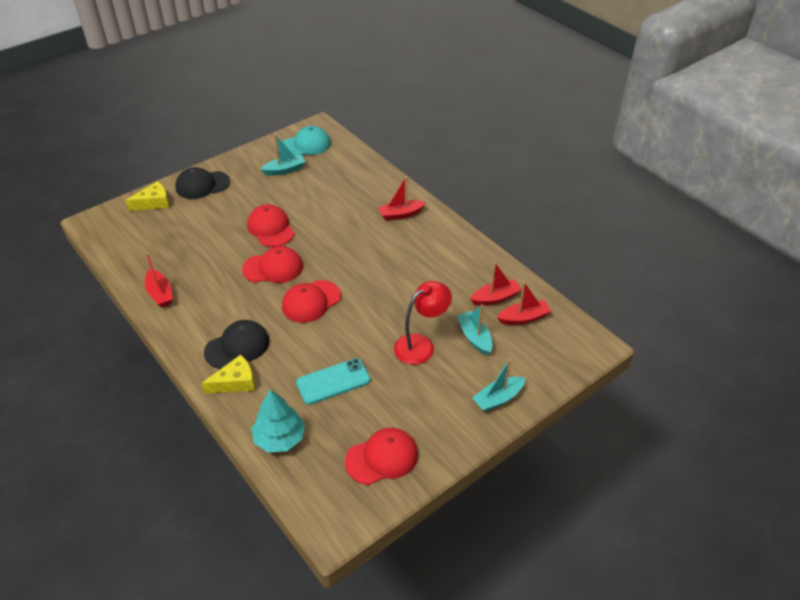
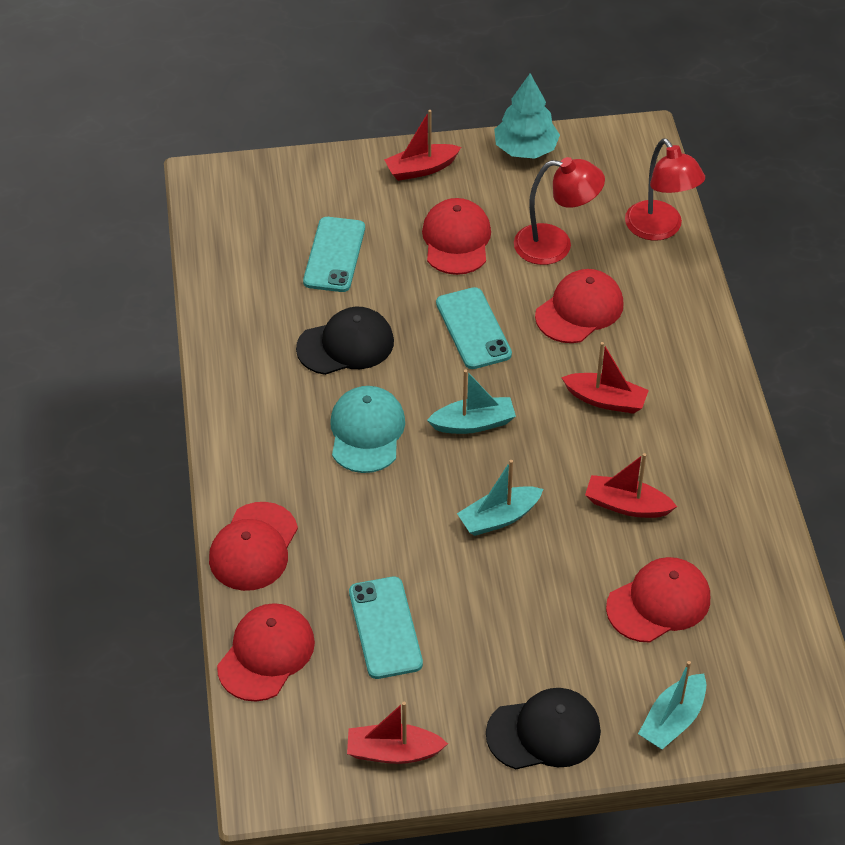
red cap: [242,246,303,283] [247,204,295,247] [282,280,341,323] [345,428,418,485] = 4 -> [209,502,298,591] [217,603,315,702] [422,198,491,275] [535,269,624,343] [606,557,710,643] = 5
red lamp: [394,281,452,365] = 1 -> [514,157,605,265] [625,138,705,241] = 2
turquoise phone: [296,358,371,405] = 1 -> [303,217,365,292] [349,577,423,679] [436,287,512,369] = 3
yellow cheese: [125,181,169,211] [201,355,255,394] = 2 -> none = 0

